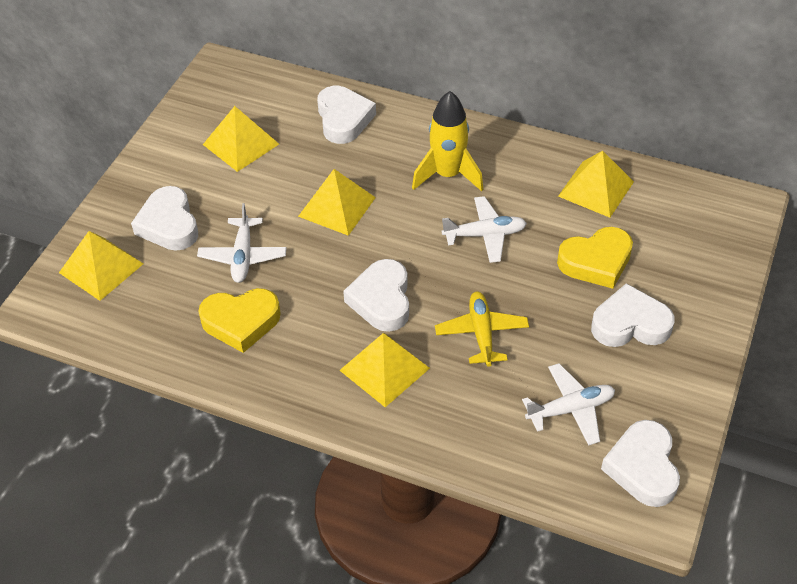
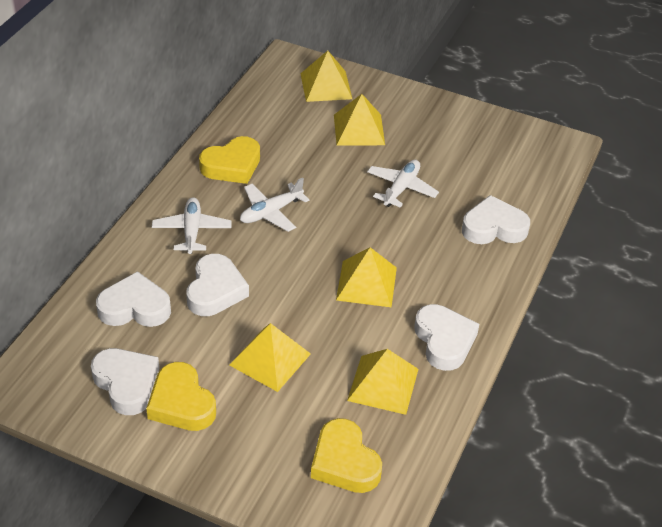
yellow heart: [198,288,281,353] [557,227,633,289] = 2 -> [146,362,216,431] [199,136,260,184] [311,418,382,493] = 3
yellow plane: [435,292,529,367] = 1 -> none = 0
yellow rocket: [412,91,483,191] = 1 -> none = 0

